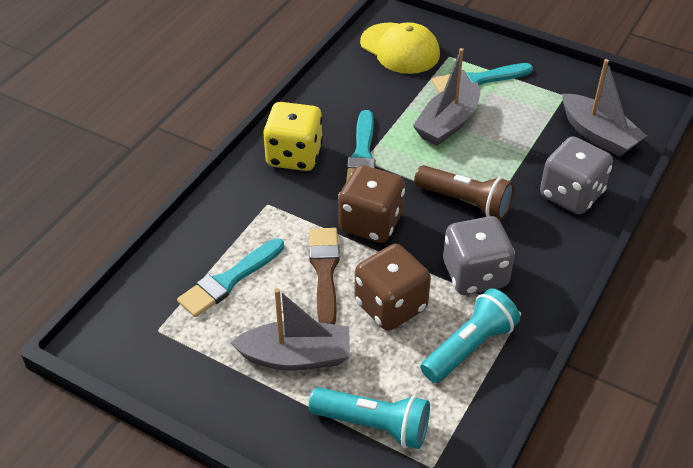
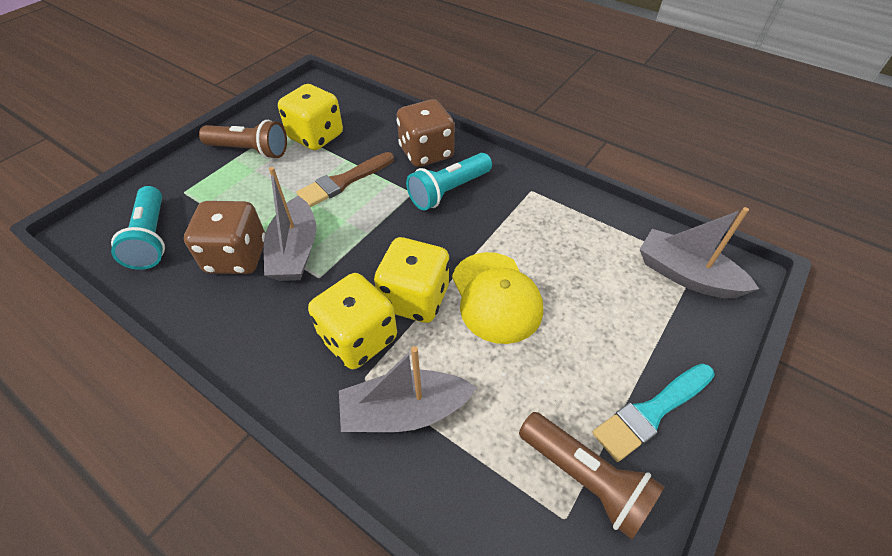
brown flashlight: [414,165,514,221] = 1 -> [199,120,287,159] [519,412,664,539] = 2
grey dice: [443,216,515,295] [540,136,613,214] = 2 -> none = 0
turquoise brush: [177,238,284,317] [346,110,375,182] [432,63,533,93] = 3 -> [592,364,715,462] = 1
yellow dice: [263,102,323,171] = 1 -> [278,84,343,150] [308,273,397,369] [374,237,450,323] = 3

